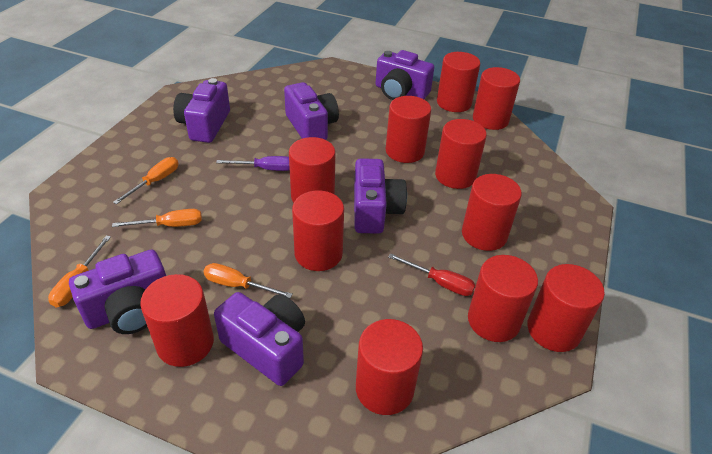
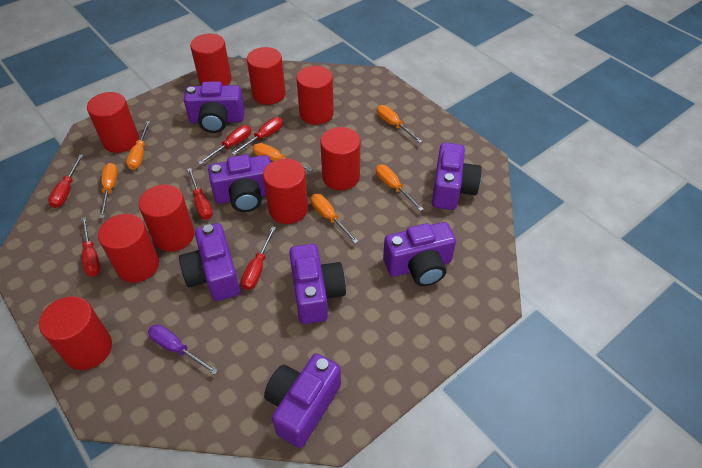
orange screwdriver: [48,235,111,307] [112,209,202,227] [113,157,178,204] [203,263,293,298] = 4 -> [100,163,118,218] [126,121,150,170] [253,143,313,172] [311,194,359,244] [376,164,424,211] [377,105,423,143] = 6
purple camera: [69,250,166,334] [173,78,230,143] [214,292,305,386] [284,82,339,140] [354,158,407,234] [375,50,434,100] = 6 -> [179,223,240,301] [184,81,245,133] [208,155,271,212] [264,353,341,448] [289,244,346,324] [383,222,456,286] [432,143,482,210] = 7
red cylinder: [140,274,214,367] [289,137,335,203] [292,190,344,271] [356,319,423,415] [386,96,431,163] [435,119,487,189] [437,52,480,112] [462,174,522,251] [468,255,538,342] [473,67,520,130] [527,264,605,352] = 11 -> [39,296,112,370] [87,92,139,153] [98,214,159,283] [139,184,194,252] [190,34,232,85] [247,47,286,105] [263,158,308,224] [296,66,334,125] [320,127,360,190] = 9
red screwdriver: [388,253,475,296] = 1 -> [48,154,83,208] [81,217,100,277] [187,168,213,220] [198,125,251,164] [231,117,283,155] [241,226,276,290] = 6

